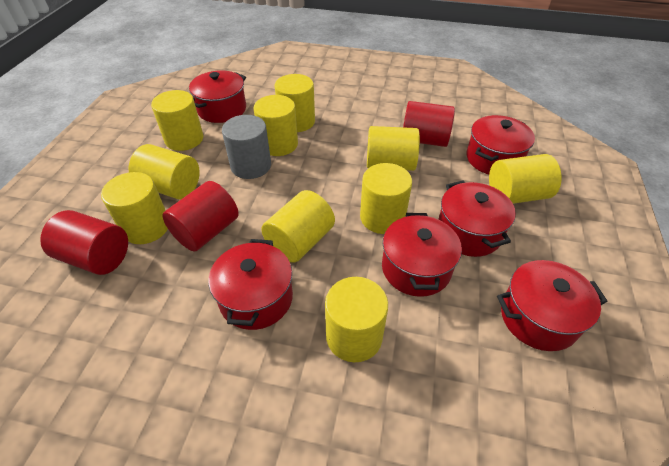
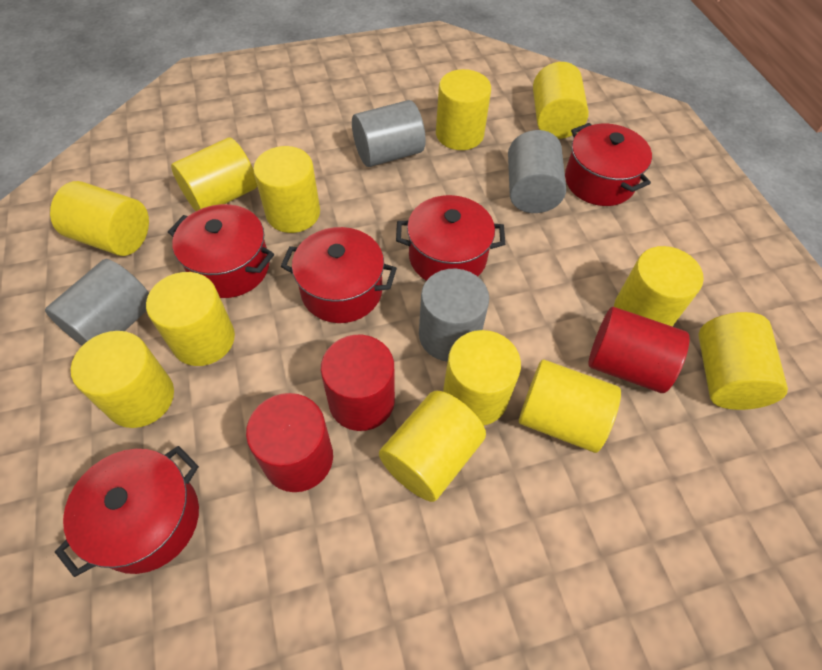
grey cylinder: [222,115,271,179] = 1 -> [45,259,149,346] [352,100,426,167] [419,269,489,361] [508,130,566,213] = 4
red pot: [189,70,246,123] [208,239,293,330] [382,213,462,297] [438,180,516,257] [467,115,535,174] [497,260,608,351] = 6 -> [55,446,199,577] [168,204,274,298] [281,227,397,323] [396,195,505,281] [565,123,652,206] = 5
yellow cylinder: [101,172,168,244] [129,144,200,200] [151,90,203,151] [253,95,298,156] [261,190,335,263] [275,74,315,132] [325,277,388,362] [360,163,412,234] [367,126,420,171] [489,154,562,204] = 10 -> [50,181,149,256] [71,331,174,428] [146,272,235,366] [171,137,257,211] [253,146,320,233] [379,391,486,502] [436,69,491,150] [443,330,521,425] [519,360,621,453] [533,62,589,139] [614,246,704,326] [698,312,788,410] = 12

